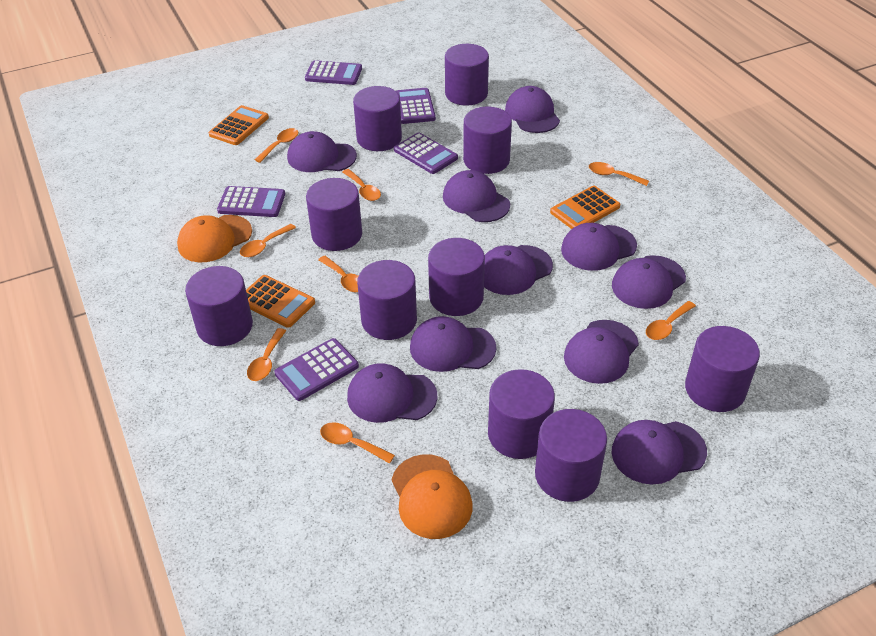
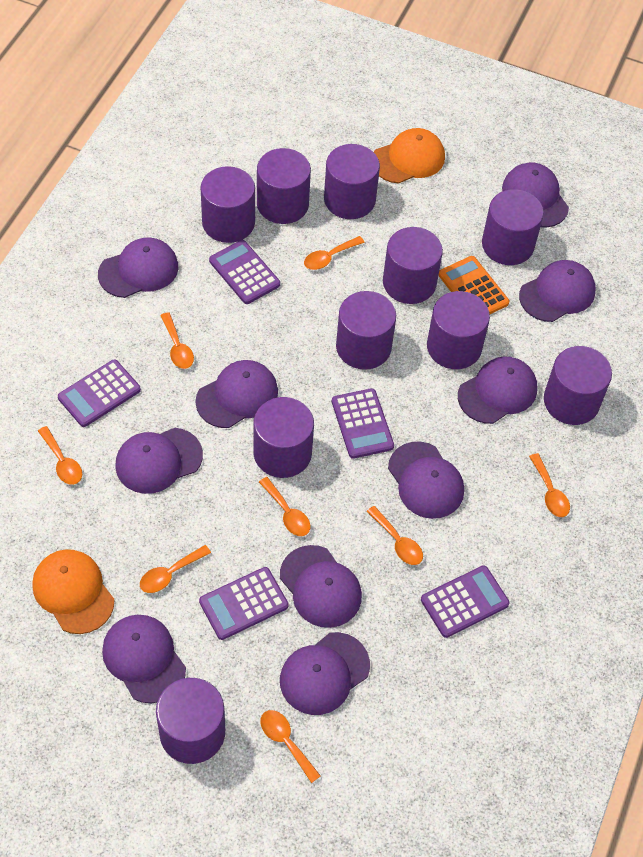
orange calculator: [209,105,269,145] [246,275,315,328] [550,186,620,229] = 3 -> [439,256,509,314] = 1

